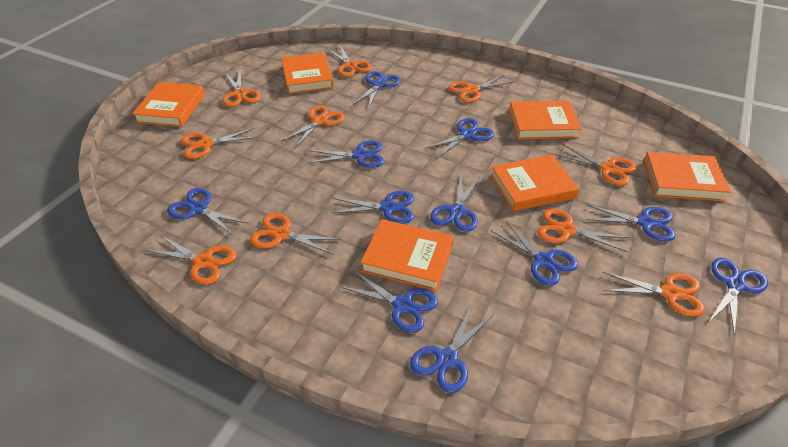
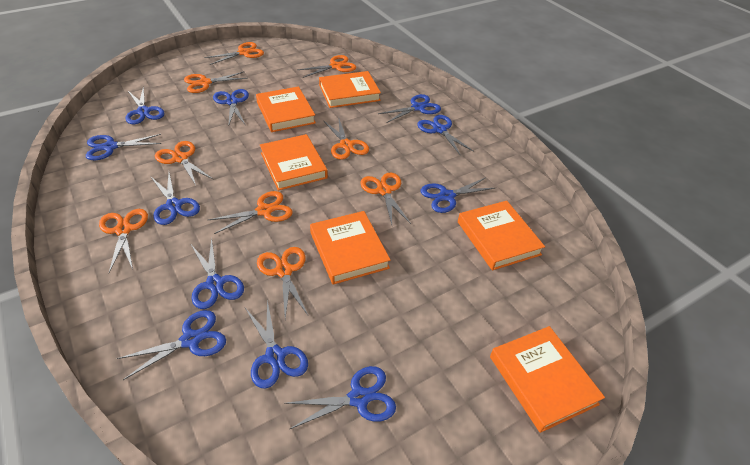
orange scissors: [146,235,237,285] [181,128,258,159] [223,70,261,107] [250,213,341,254] [281,105,345,149] [326,45,372,77] [449,75,514,102] [538,209,630,252] [555,144,637,186] [603,272,705,317] = 10 -> [99,209,148,273] [155,141,214,185] [184,72,248,93] [204,42,264,65] [208,191,293,234] [257,247,308,319] [298,55,356,78] [323,116,369,160] [360,172,411,225] = 9

